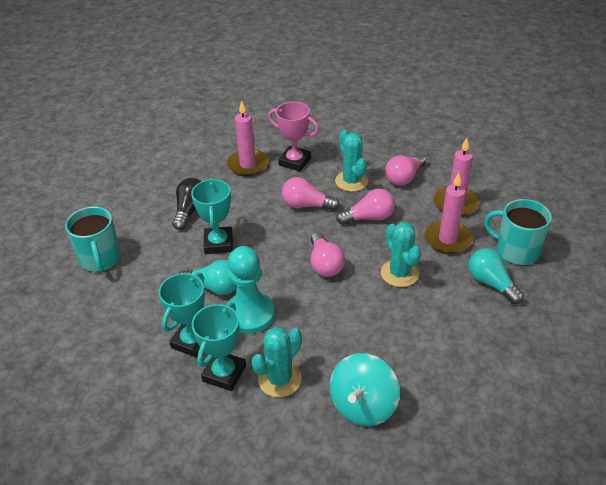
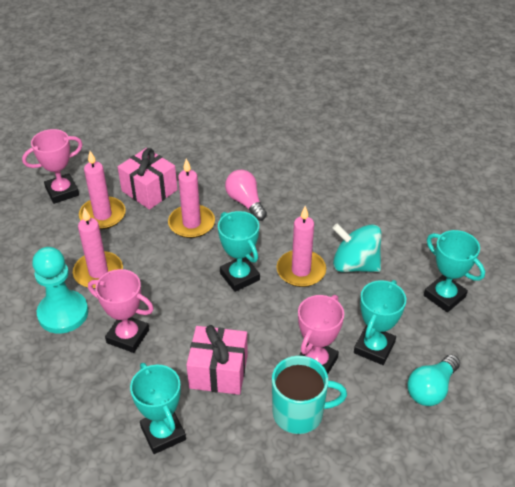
black light bulb: [172,178,202,230] = 1 -> none = 0
pink candle: [227,101,268,176] [425,173,472,254] [434,138,479,217] = 3 -> [73,207,123,289] [79,151,126,230] [168,159,215,238] [276,206,326,287] = 4
pink gift: none = 0 -> [118,148,178,210] [186,325,248,395] = 2
pink light bulb: [282,177,340,211] [311,232,345,277] [336,189,395,225] [385,154,427,186] = 4 -> [225,170,267,221] = 1
pink trophy: [268,102,319,171] = 1 -> [22,129,83,204] [88,269,154,353] [298,295,344,375] = 3
turquoise cactus: [251,327,302,397] [335,130,368,192] [381,222,421,287] = 3 -> none = 0
turquoise light bulb: [179,260,237,295] [468,248,524,304] = 2 -> [407,355,460,406] = 1
turquoise mug: [65,207,121,272] [484,199,552,265] = 2 -> [272,356,347,434] = 1
turquoise trophy: [159,272,205,358] [191,178,233,254] [192,302,246,391] = 3 -> [130,363,186,454] [218,211,260,292] [354,280,406,365] [424,230,485,312] = 4

